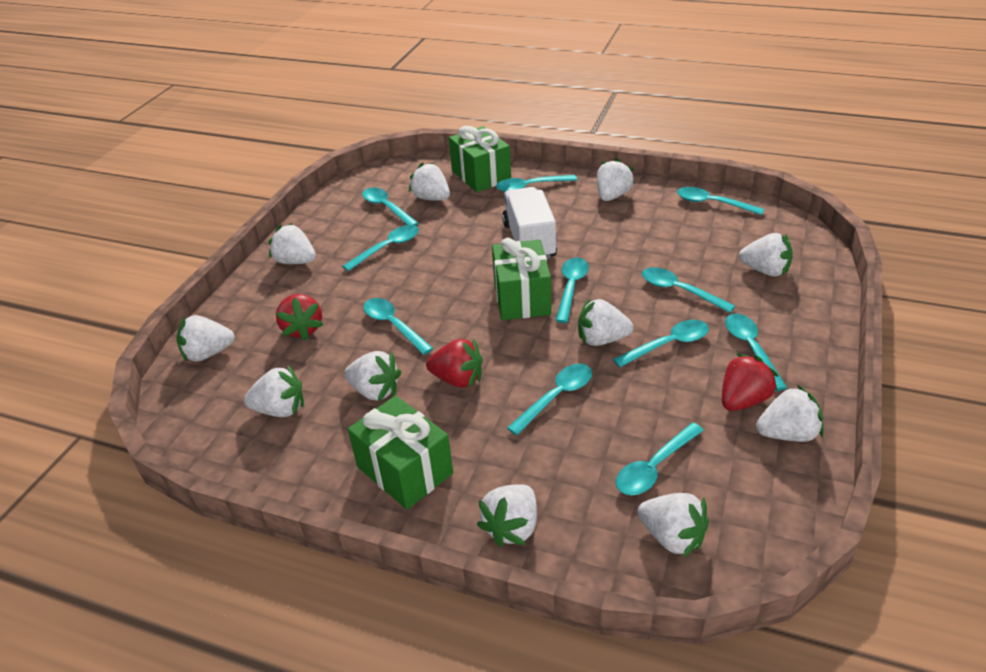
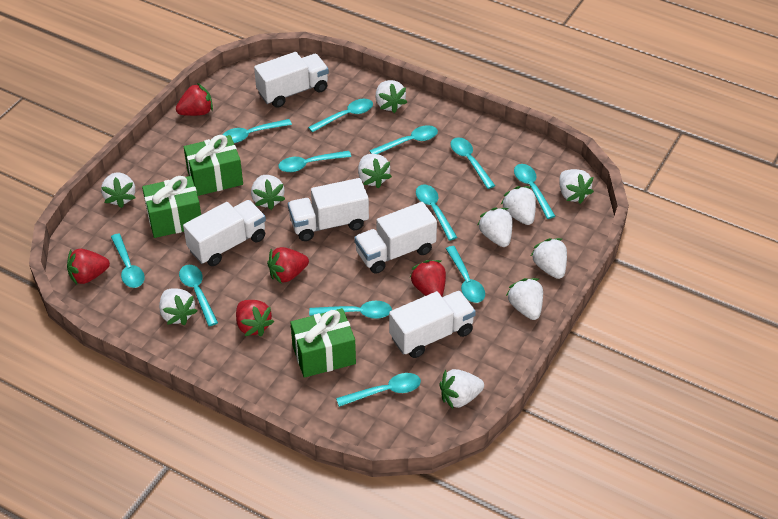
red strawberry: [276,294,324,340] [426,338,483,388] [722,353,778,411] = 3 -> [67,249,110,284] [176,83,213,116] [236,300,274,337] [267,247,309,283] [410,260,446,296] = 5
turquoise spoon: [342,225,419,271] [362,187,418,226] [363,298,433,355] [496,175,577,192] [507,364,592,435] [555,258,589,323] [613,320,709,368] [616,422,704,495] [642,267,735,313] [677,187,764,215] [725,314,787,391] = 11 -> [111,234,145,288] [179,265,218,326] [222,119,292,143] [278,151,351,172] [308,99,373,132] [309,301,392,319] [336,373,421,407] [369,125,438,154] [416,184,457,241] [446,246,485,303] [450,137,495,189] [514,164,555,219] = 12
white truck: [502,187,557,259] = 1 -> [183,200,266,266] [254,52,329,108] [288,178,369,241] [354,202,437,274] [389,291,476,358] = 5

